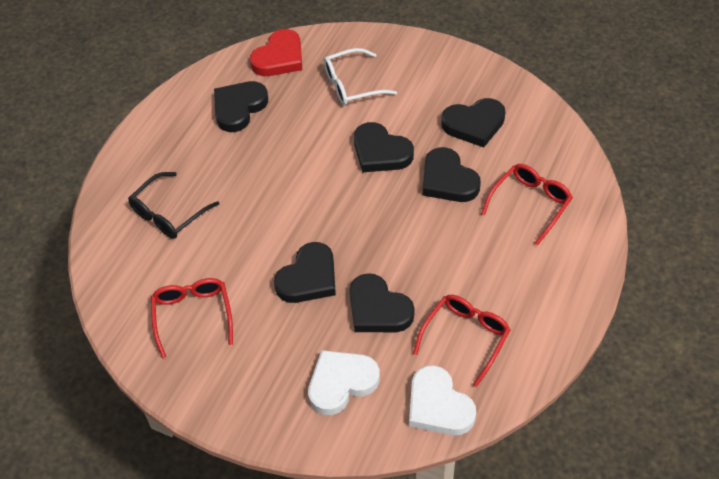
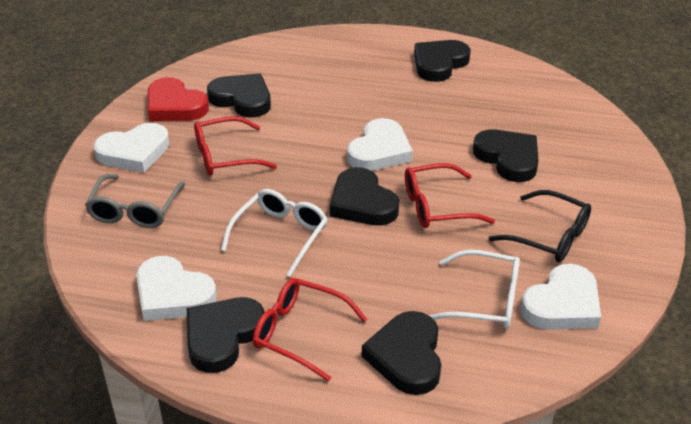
grey glasses: none = 0 -> [85,174,185,228] = 1
white glasses: [324,48,397,106] = 1 -> [221,189,328,277] [429,250,520,329] = 2
white heart: [308,350,380,415] [409,365,476,435] = 2 -> [94,123,170,172] [136,256,217,321] [347,118,413,171] [520,264,601,330] = 4

